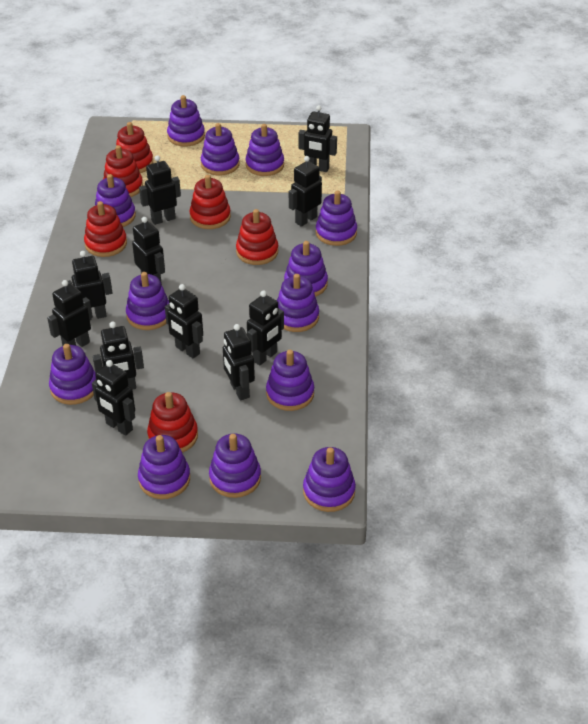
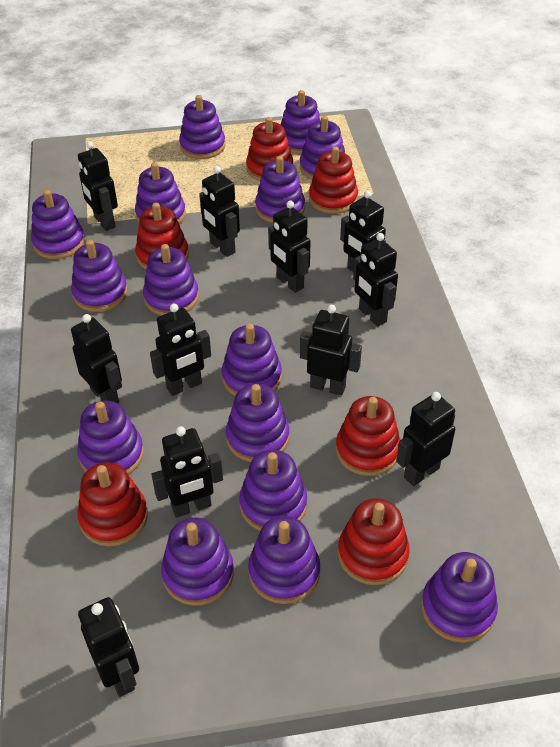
purple stacking toy: [49,344,96,405] [95,174,136,227] [126,272,169,330] [138,435,190,499] [167,95,205,147] [201,123,240,175] [209,434,261,498] [246,124,284,176] [266,350,314,411] [277,274,319,332] [284,241,328,297] [303,447,356,512] [316,191,357,246] = 13 -> [31,190,85,259] [71,240,128,312] [77,401,144,475] [135,162,186,224] [143,244,199,316] [161,518,234,606] [179,95,226,159] [222,324,282,396] [226,384,290,462] [239,450,307,531] [248,516,320,604] [255,156,305,223] [281,90,321,154] [300,116,345,179] [421,552,498,643] = 15

